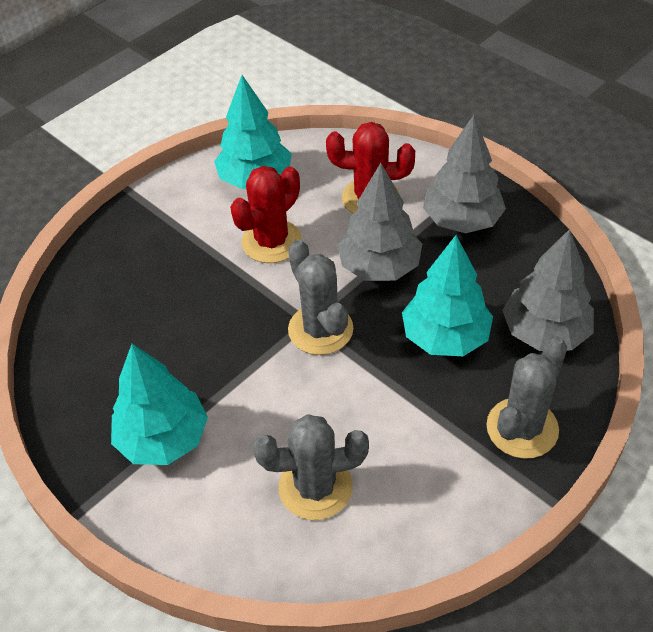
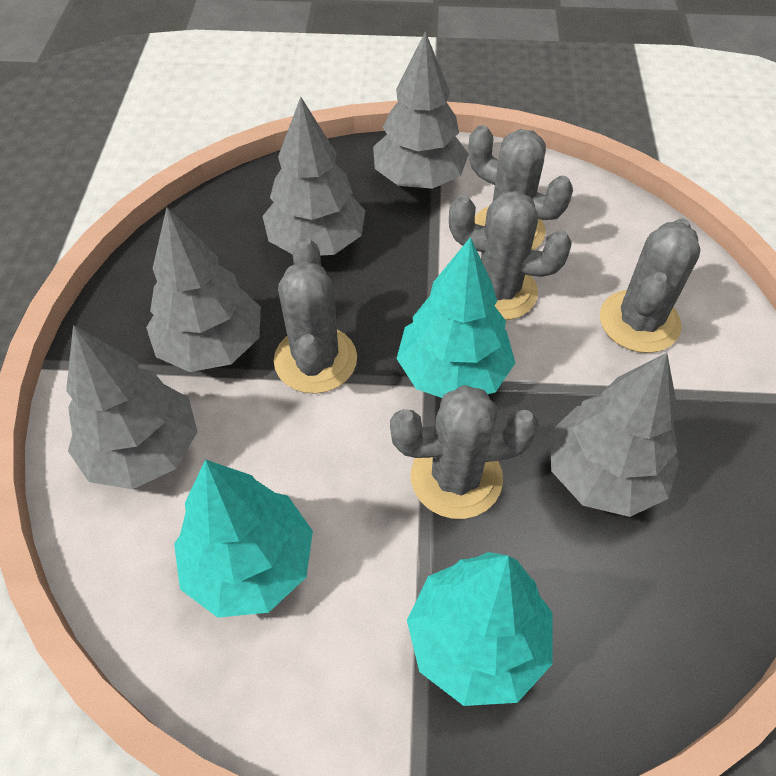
grey cactus: [253,414,369,520] [288,240,353,355] [486,337,567,459] = 3 -> [274,237,357,394] [390,385,539,519] [449,191,572,320] [468,125,573,250] [600,218,700,353] = 5
grey tree: [337,163,422,281] [423,115,506,233] [502,229,594,351] = 3 -> [66,325,197,489] [146,207,261,372] [263,97,365,256] [373,31,468,189] [550,353,679,517] = 5
red cactus: [230,166,302,263] [326,122,415,214] = 2 -> none = 0

